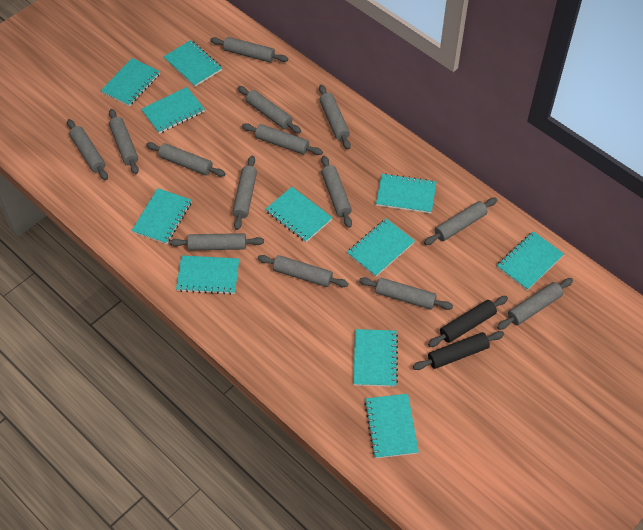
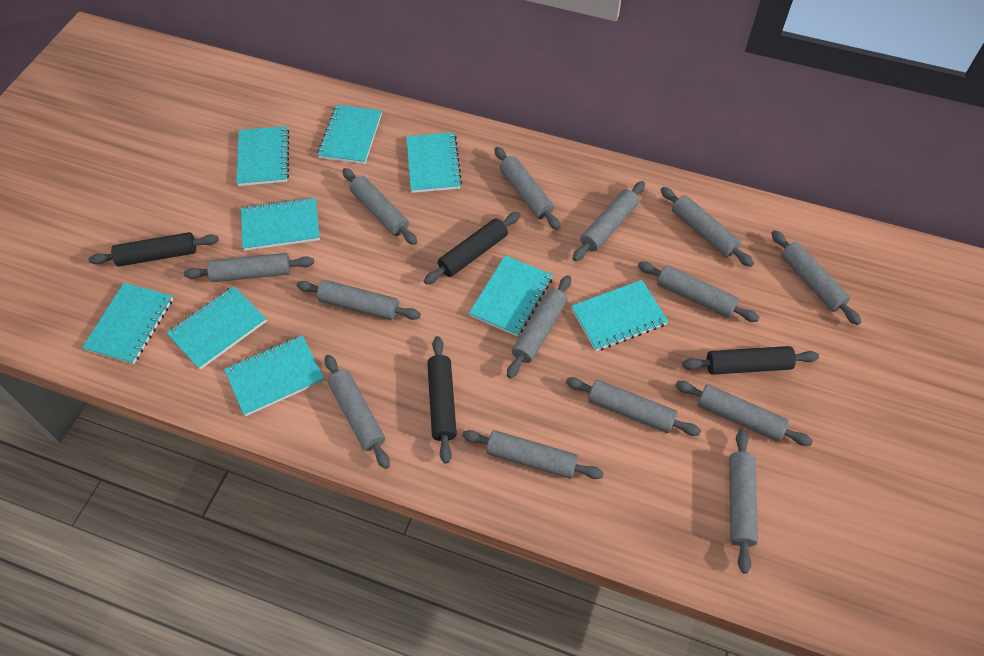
black rolling pin: [413,331,504,370] [428,296,508,347] = 2 -> [89,232,219,267] [424,212,520,285] [427,336,457,464] [682,346,819,375] = 4
turquoise notebook: [101,58,160,106] [132,188,191,244] [141,87,205,134] [163,40,222,87] [176,255,239,295] [266,187,333,242] [347,219,415,277] [354,329,398,387] [364,394,419,458] [376,173,436,213] [497,231,564,290] = 11 -> [82,283,173,364] [167,286,267,370] [224,335,324,416] [236,126,289,186] [241,197,320,251] [317,105,382,164] [406,132,462,193] [469,255,553,337] [571,280,668,351] = 9

